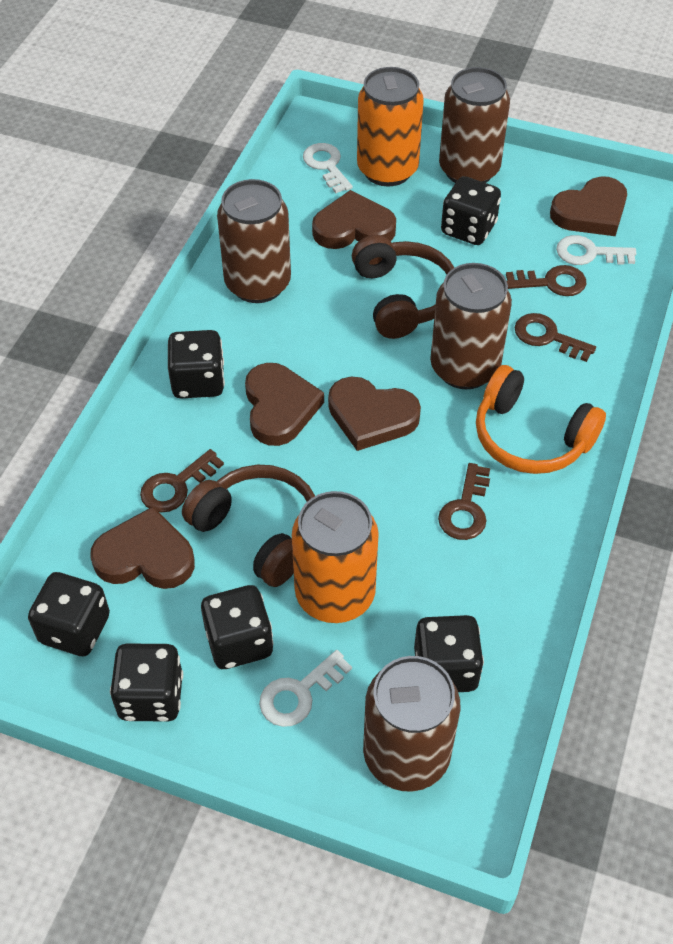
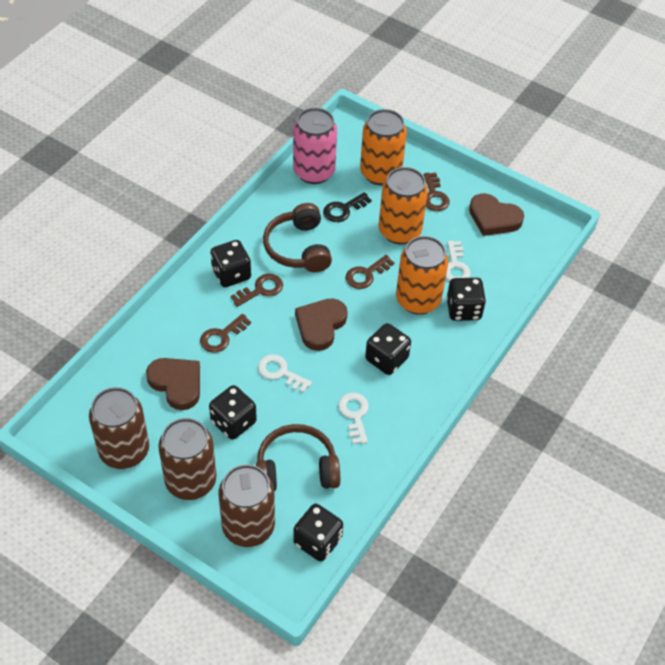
black dice: [28,572,110,656] [110,643,183,722] [168,330,225,399] [201,585,274,669] [414,615,484,692] [441,176,501,245] = 6 -> [209,385,257,440] [210,240,251,287] [293,504,343,561] [365,323,411,375] [446,278,486,321] = 5
black key: none = 0 -> [323,192,372,222] = 1
brown can: [217,179,291,303] [363,656,461,792] [430,263,512,389] [439,67,510,183] = 4 -> [89,387,149,469] [158,418,216,500] [219,464,275,547] = 3
brown heart: [90,507,195,589] [245,363,324,446] [312,190,396,249] [328,377,421,451] [550,176,627,236] = 5 -> [146,358,200,410] [295,298,348,351] [469,193,524,236] = 3
orange can: [292,491,379,623] [357,67,424,186] = 2 -> [360,109,407,185] [379,167,428,244] [396,236,448,315] = 3
orange headphones: [476,365,606,474] = 1 -> none = 0
pink can: none = 0 -> [293,108,337,184] = 1

